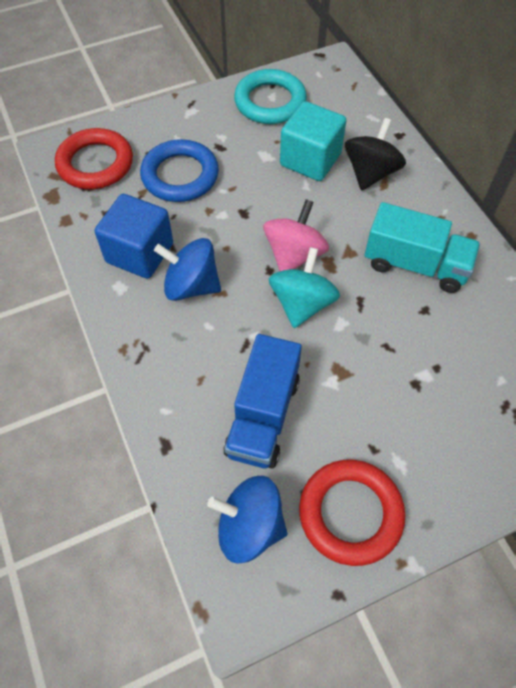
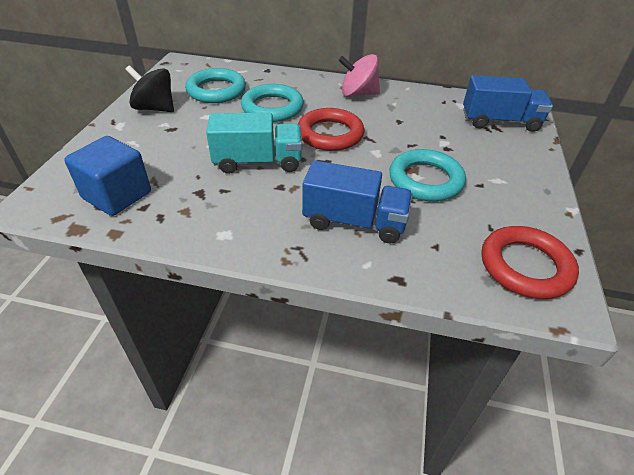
blue ring: [140,139,219,202] = 1 -> none = 0
blue spinning top: [154,238,221,301] [207,476,287,564] = 2 -> none = 0
blue truck: [224,334,302,469] = 1 -> [302,160,413,243] [463,75,553,132] = 2
turquoise cube: [280,101,347,181] = 1 -> none = 0
turquoise ring: [234,69,307,124] = 1 -> [185,68,246,103] [241,84,304,122] [389,149,466,201] = 3
turquoise spinning top: [269,247,340,328] = 1 -> none = 0

